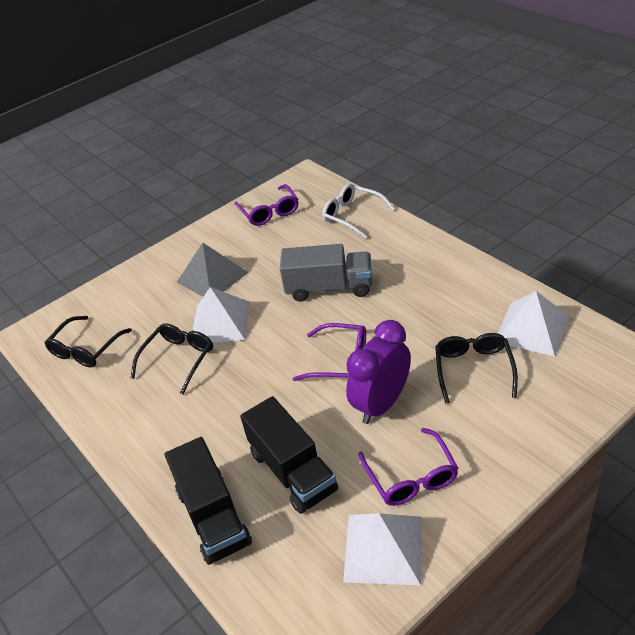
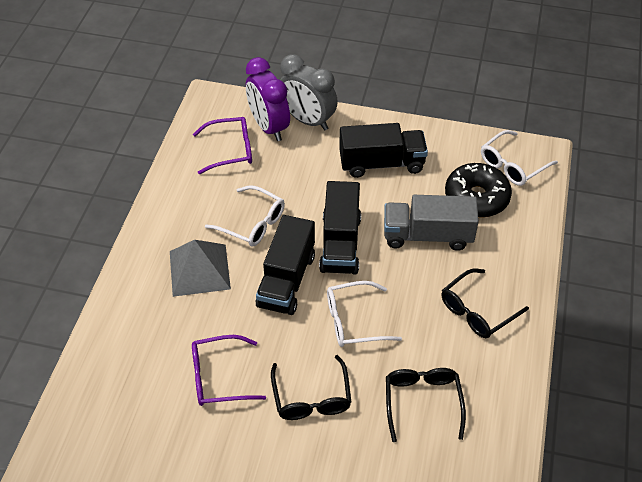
black donut: none = 0 -> [445,163,512,218] = 1
black truck: [165,437,252,565] [240,396,338,514] = 2 -> [256,215,315,315] [319,181,361,274] [339,123,428,178] = 3
grey clock: none = 0 -> [280,54,338,130] = 1
purple glasses: [235,184,299,226] [293,323,366,381] [358,428,459,506] = 3 -> [192,335,266,406] [193,117,252,174] = 2
white glasses: [322,184,395,239] = 1 -> [205,185,285,247] [327,281,402,347] [481,130,558,186] = 3
white pyramid: [192,287,250,342] [343,513,421,585] [498,291,570,357] = 3 -> none = 0

